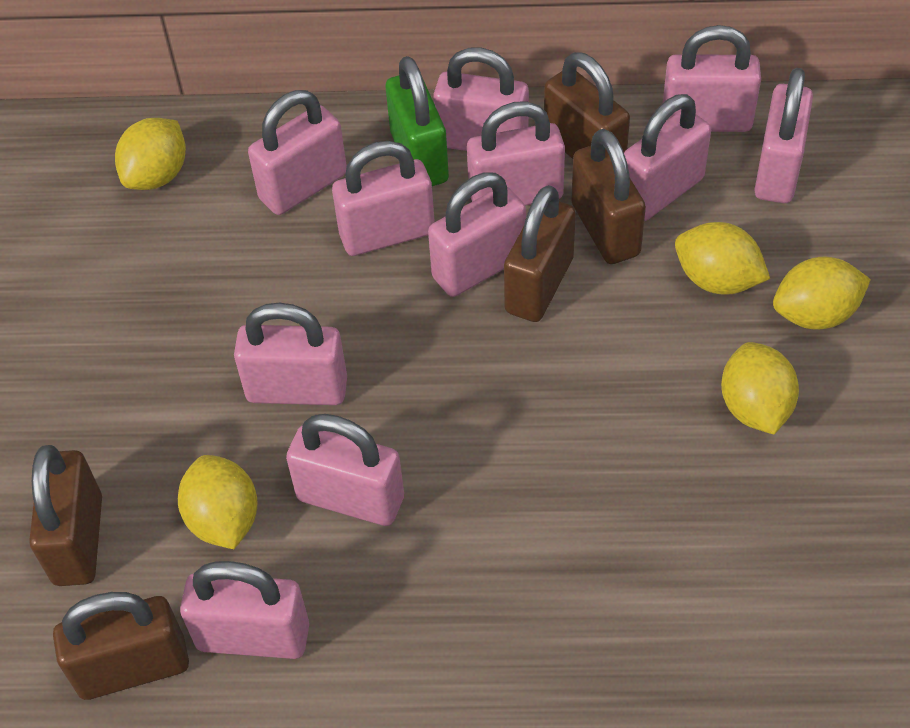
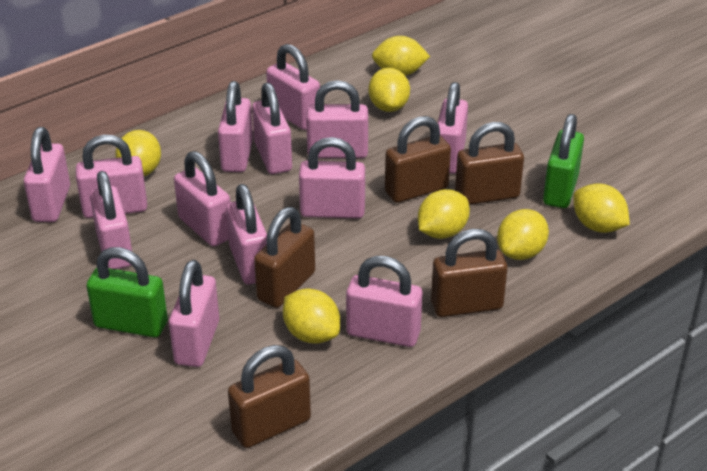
green padlock: [386,56,449,186] = 1 -> [86,247,168,338] [543,114,584,208] = 2
pink padlock: [180,561,309,659] [234,303,347,405] [248,90,347,215] [286,414,404,526] [332,141,435,256] [428,173,526,297] [433,47,529,151] [467,101,565,206] [624,94,711,221] [663,25,761,132] [754,68,813,203] = 11 -> [24,127,70,222] [76,135,147,218] [90,171,132,269] [169,260,219,367] [174,151,230,247] [218,81,253,172] [226,184,267,284] [252,83,292,174] [266,44,320,130] [299,137,365,219] [306,80,368,158] [346,256,423,347] [438,82,468,174] = 13
yellow lemon: [115,118,186,190] [178,455,258,549] [675,222,770,295] [721,342,799,434] [773,257,871,330] = 5 -> [115,130,161,176] [283,288,340,344] [369,68,410,112] [372,36,430,76] [418,189,470,239] [497,209,549,260] [573,184,630,233] = 7

